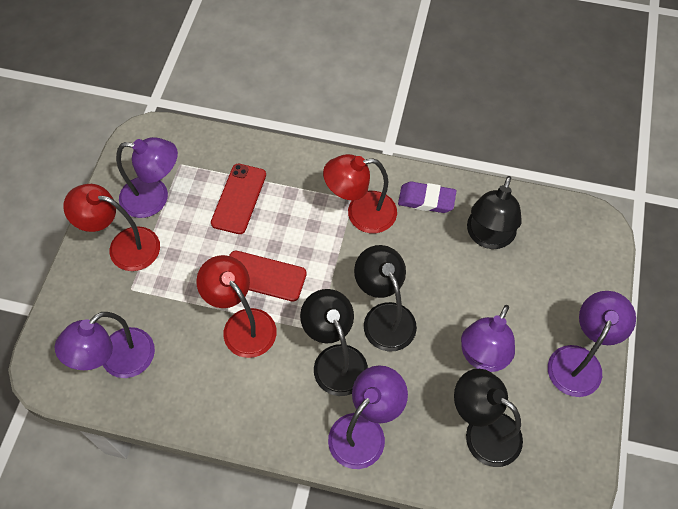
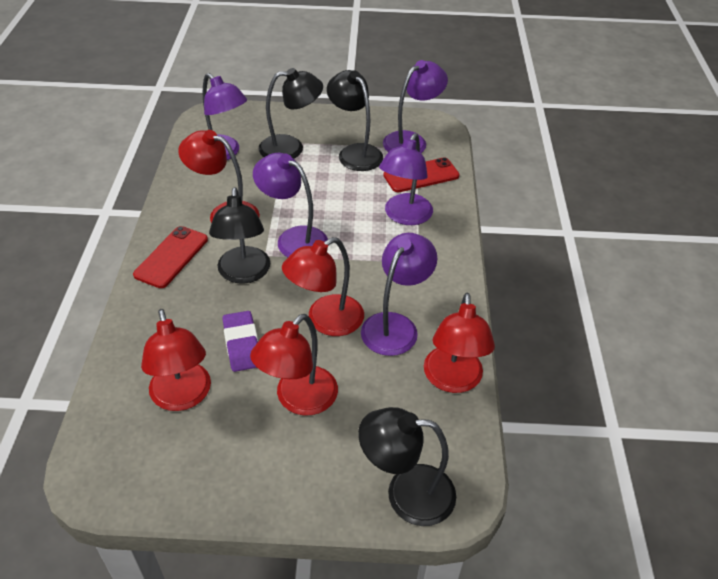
red lamp: [63,184,160,271] [196,255,277,358] [323,154,397,233] = 3 -> [141,309,211,411] [178,130,260,223] [250,314,338,415] [282,237,364,336] [424,293,495,393] = 5

